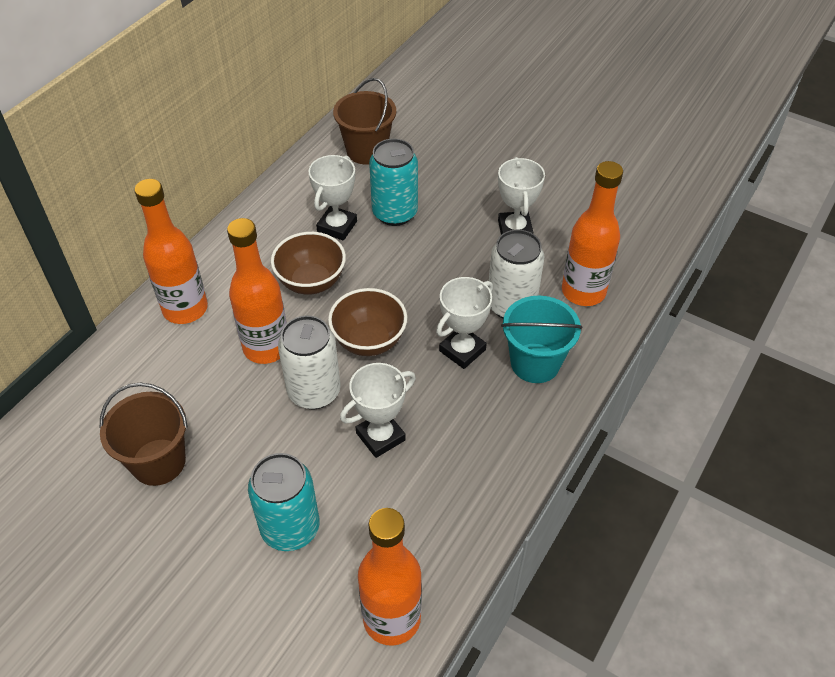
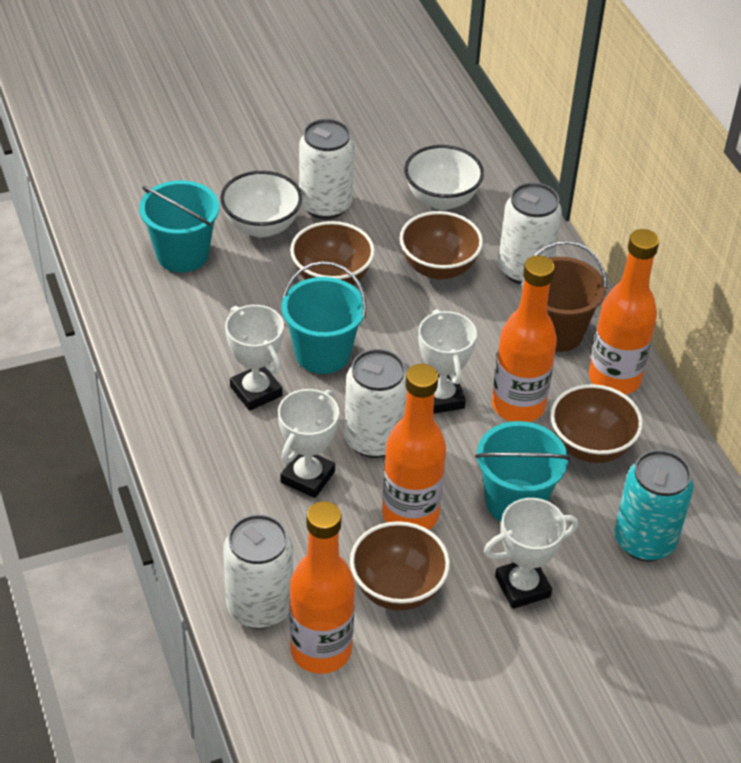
brown bowl: [271,232,346,295] [328,288,407,356] = 2 -> [290,221,375,285] [350,521,450,611] [400,211,483,280] [550,384,643,463] = 4
brown bucket: [100,383,188,486] [333,78,396,165] = 2 -> [521,241,607,352] = 1
turquoise bucket: [501,296,582,383] = 1 -> [139,180,219,272] [281,261,367,374] [475,421,570,521] = 3
turquoise can: [248,453,320,551] [369,138,418,226] = 2 -> [614,450,694,561] = 1
white bowl: none = 0 -> [220,171,302,238] [404,145,484,210] = 2
white can: [278,316,341,409] [489,230,544,319] = 2 -> [223,514,293,629] [299,119,354,219] [344,349,407,458] [498,182,562,284] = 4

